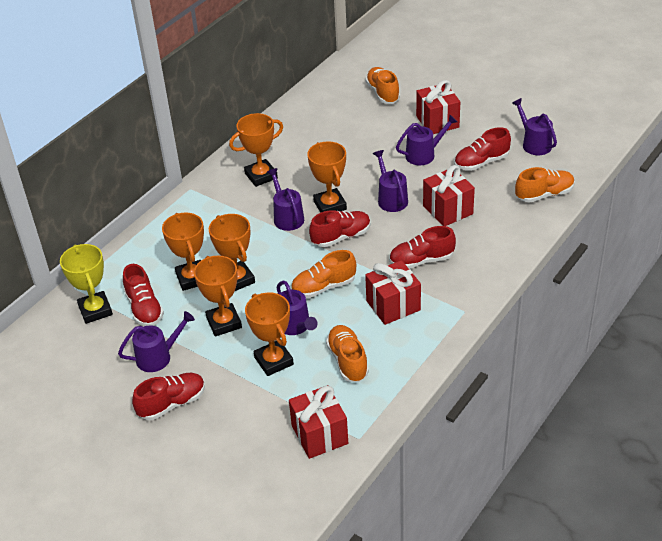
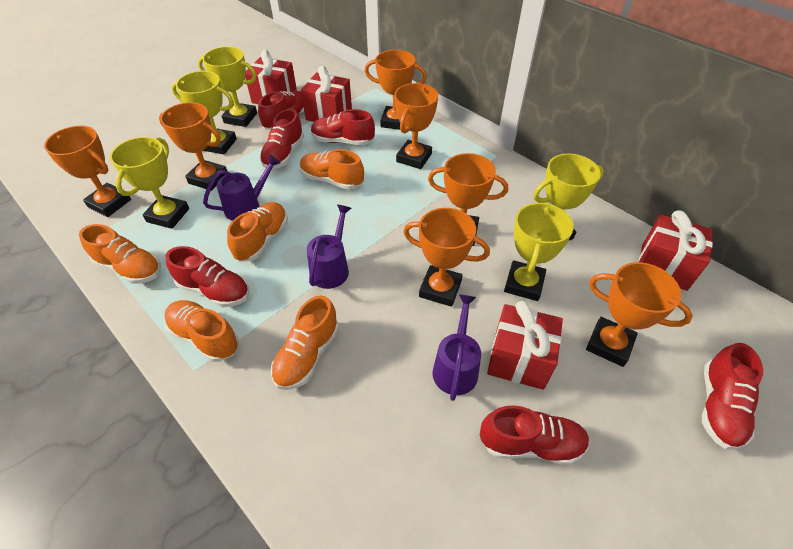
orange shoe: [291,250,356,298] [326,325,369,382] [365,67,400,104] [515,167,575,203] = 4 -> [79,224,161,284] [164,300,239,362] [227,202,288,262] [271,295,339,390] [300,149,364,190] = 5
orange trophy: [162,213,204,291] [194,256,242,336] [209,214,255,291] [229,113,283,187] [245,293,294,376] [307,141,347,213] = 6 -> [44,126,131,217] [159,102,227,191] [365,50,427,130] [394,83,438,169] [403,208,490,307] [428,153,508,246] [586,262,693,367] = 7
purple watering can: [118,311,195,372] [267,168,304,231] [277,281,318,335] [373,150,408,212] [396,115,457,165] [512,98,557,155] = 6 -> [203,155,280,221] [307,204,351,289] [433,294,481,401] = 3
red shoe: [123,264,164,326] [132,373,205,420] [309,210,371,247] [389,226,456,269] [454,127,511,171] = 5 -> [166,246,249,307] [258,91,304,130] [260,109,304,169] [311,109,375,145] [480,405,590,465] [702,343,763,450] = 6
yellow trophy: [60,244,113,324] = 1 -> [110,137,189,229] [172,71,237,154] [198,46,257,127] [504,202,574,301] [533,154,604,240] = 5

